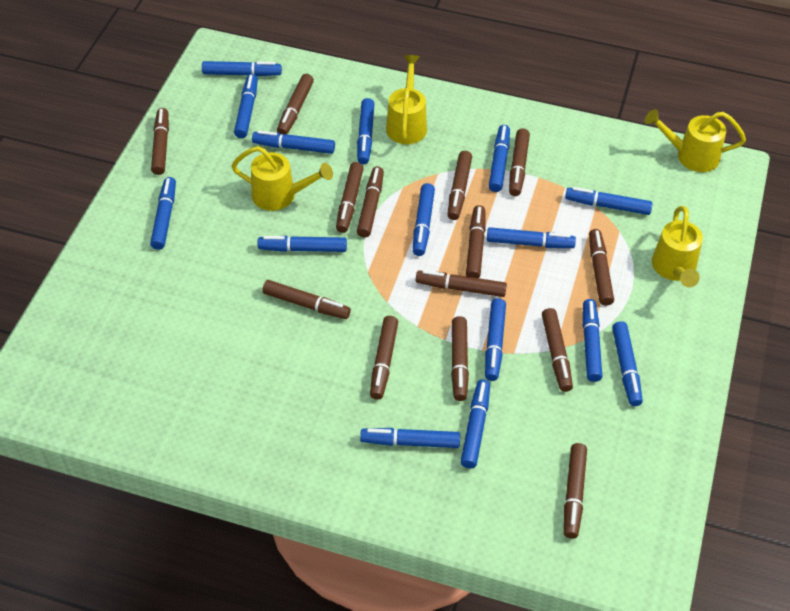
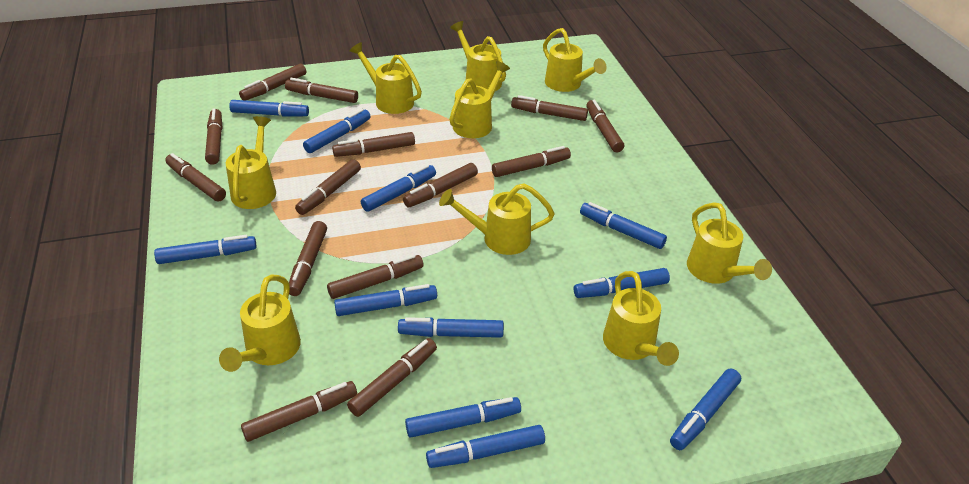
blue marker: [150,177,176,250] [202,61,282,76] [234,74,258,138] [252,130,335,154] [257,236,347,252] [357,98,374,164] [360,428,460,448] [413,183,435,256] [461,379,490,468] [485,298,506,381] [487,227,576,248] [489,125,510,192] [565,187,653,215] [582,299,602,382] [612,321,643,406] = 15 -> [154,235,257,264] [229,100,309,117] [303,109,370,153] [334,284,437,316] [361,164,436,212] [398,317,504,338] [405,397,521,438] [426,425,545,468] [574,268,670,298] [580,202,667,249] [670,369,741,450] = 11
yellow watering can: [231,146,333,211] [386,55,427,144] [645,109,746,172] [652,206,703,287] = 4 -> [219,274,301,372] [226,116,276,209] [349,42,422,114] [439,183,554,255] [449,61,510,138] [450,21,506,91] [543,28,607,92] [603,271,679,366] [687,202,772,284] = 9

